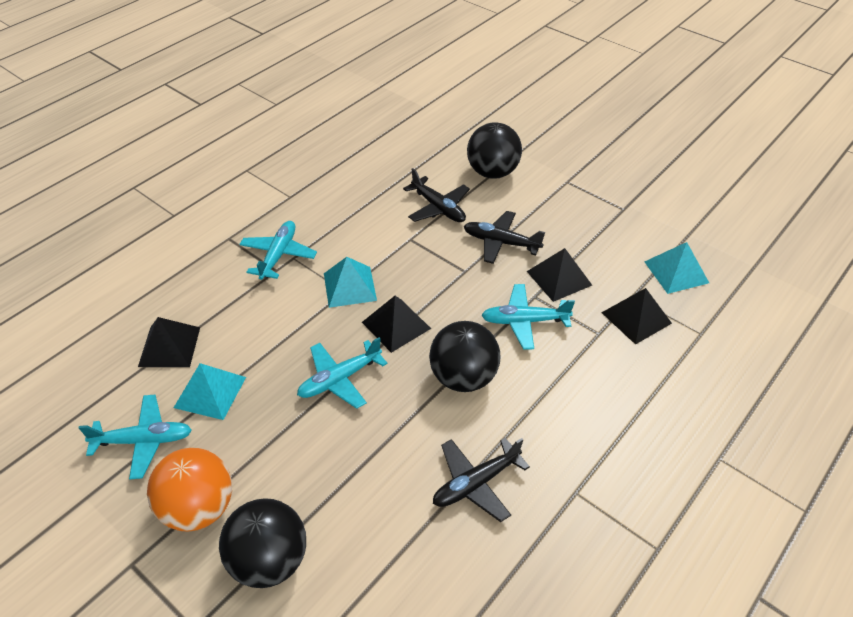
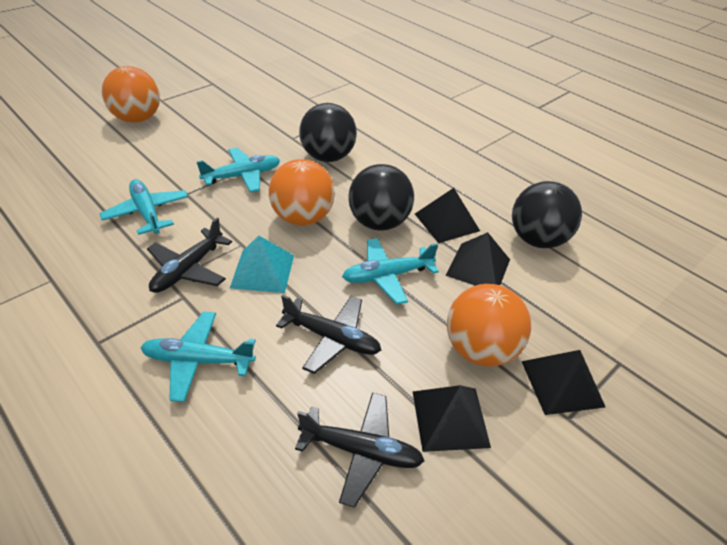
orange ball: [147,448,232,532] = 1 -> [102,66,160,123] [269,159,335,226] [447,284,531,367] = 3
turquoise pyramid: [174,363,246,420] [324,257,377,308] [645,242,709,294] = 3 -> [230,235,294,293] = 1

